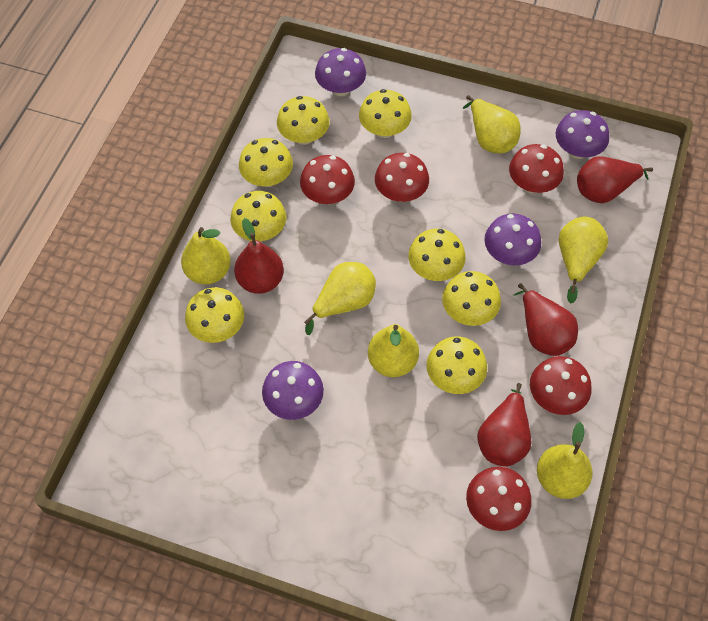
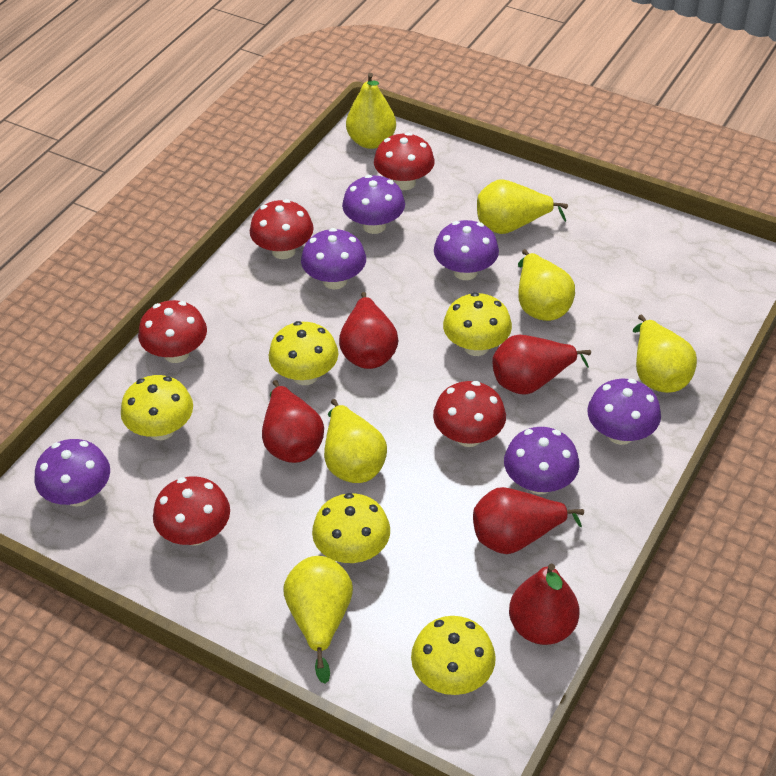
purple mushroom: [262,361,324,420] [315,48,366,96] [484,214,541,265] [555,110,609,159] = 4 -> [35,439,110,507] [301,228,366,289] [342,175,405,234] [434,220,499,280] [504,427,579,494] [587,379,661,445] = 6
red pear: [234,218,284,294] [477,383,531,467] [513,283,578,356] [577,156,653,203] = 4 -> [262,380,324,463] [339,292,398,369] [473,487,584,554] [492,335,591,395] [509,564,580,645] = 5
yellow mushroom: [185,287,244,343] [230,191,287,241] [239,138,293,187] [277,96,330,145] [359,89,412,138] [408,229,466,281] [427,336,487,394] [442,271,501,326] = 8 -> [121,375,193,440] [269,321,339,385] [312,493,390,563] [411,616,496,695] [443,292,512,356] = 5

